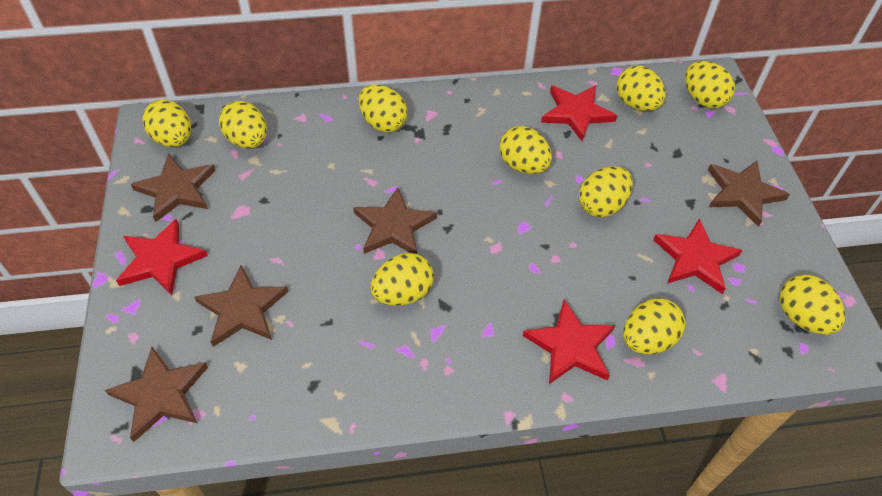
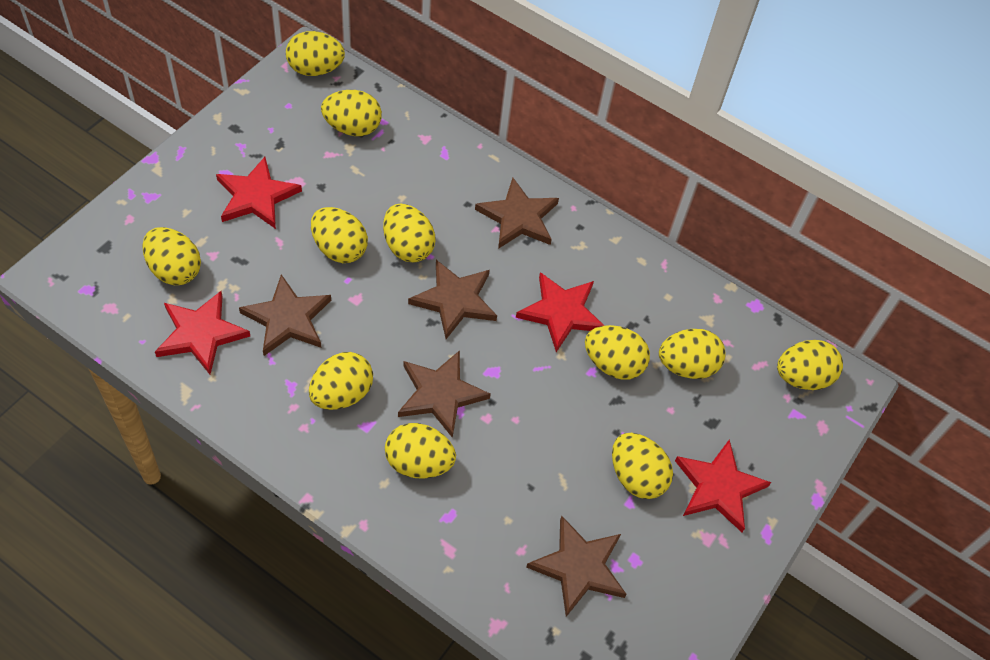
yellow egg: [142,100,191,147] [219,101,267,148] [359,84,408,133] [371,253,434,306] [500,126,552,174] [579,166,633,218] [616,66,666,111] [623,298,685,354] [685,61,735,109] [780,275,845,335] = 10 -> [142,227,201,285] [286,31,345,76] [309,352,373,410] [311,207,368,263] [321,90,382,136] [383,203,435,262] [385,423,456,479] [585,325,650,380] [612,433,673,499] [659,329,726,379] [777,340,843,390] = 11

